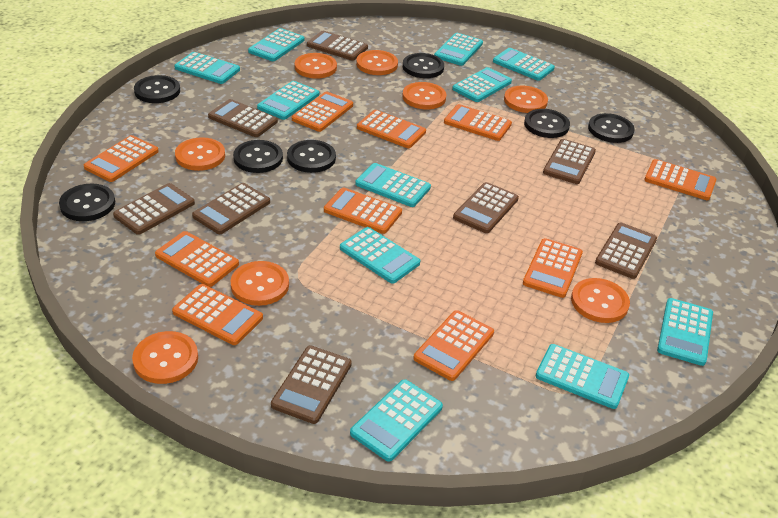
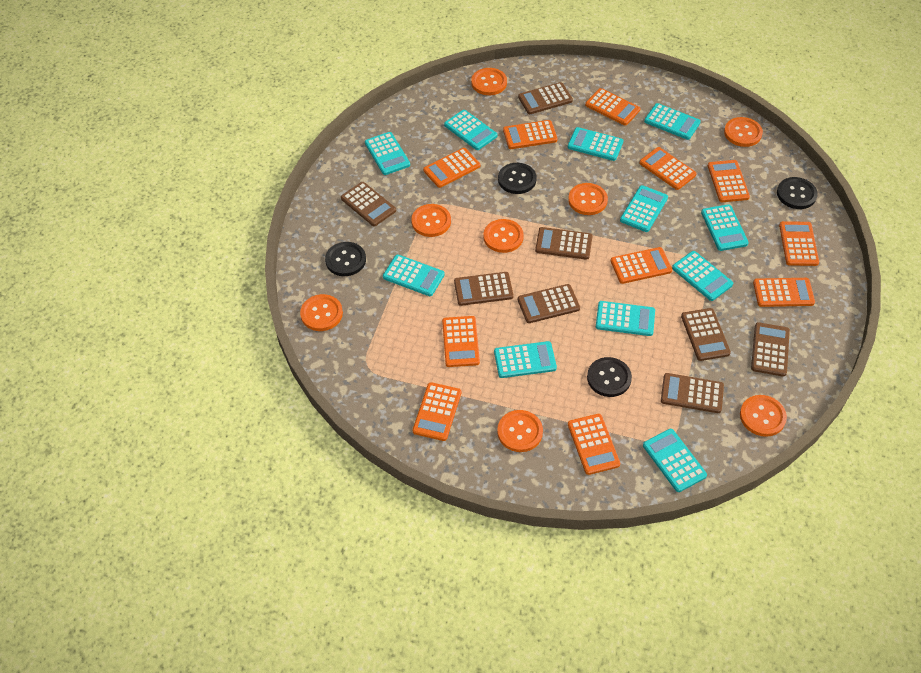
black button: [59,184,115,221] [134,75,180,103] [233,140,283,173] [287,140,336,173] [403,53,444,78] [524,109,570,138] [588,113,635,143] = 7 -> [325,242,366,276] [498,163,537,194] [587,357,632,397] [777,177,818,209] = 4
orange calculator: [84,135,159,182] [155,231,239,287] [172,284,263,345] [292,91,353,132] [324,187,402,234] [357,110,426,148] [413,310,494,381] [444,104,512,141] [523,238,583,298] [644,159,717,200] = 10 -> [413,382,461,441] [423,148,480,188] [442,316,480,367] [503,120,558,149] [568,414,621,475] [585,88,641,126] [611,247,672,284] [639,147,697,190] [708,160,750,202] [753,278,815,307] [779,221,819,266] = 11

